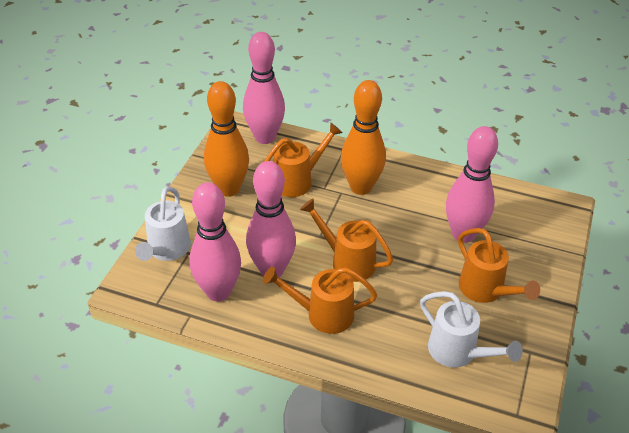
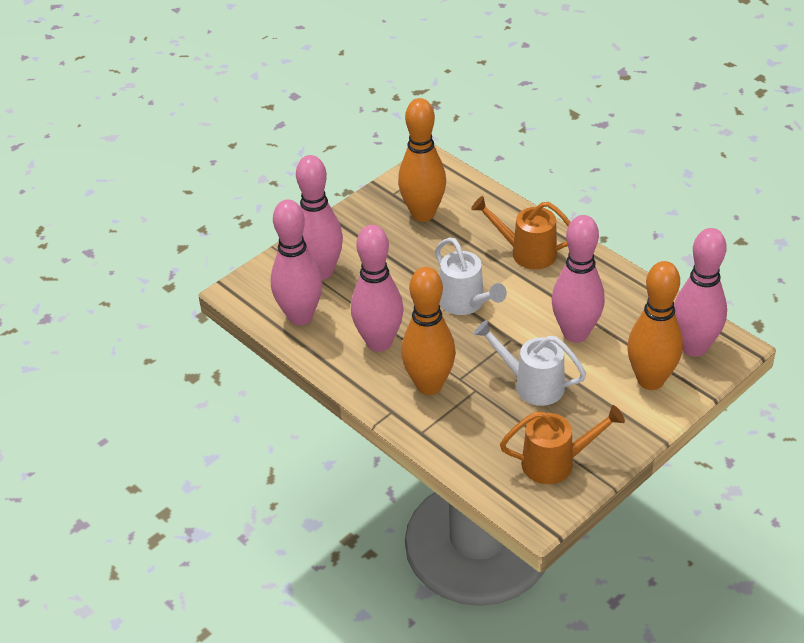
orange bowling pin: [204,81,249,197] [341,80,386,195] = 2 -> [398,98,446,222] [401,267,456,395] [627,261,683,390] = 3
orange watering can: [263,267,377,334] [264,123,343,197] [300,198,393,282] [458,228,540,303] = 4 -> [471,196,571,269] [500,405,625,484] = 2
pink bowling pin: [190,182,241,302] [243,32,285,144] [246,161,296,278] [446,126,498,243] = 4 -> [271,199,322,325] [296,155,343,280] [351,225,404,352] [552,215,605,343] [674,228,727,357] = 5

